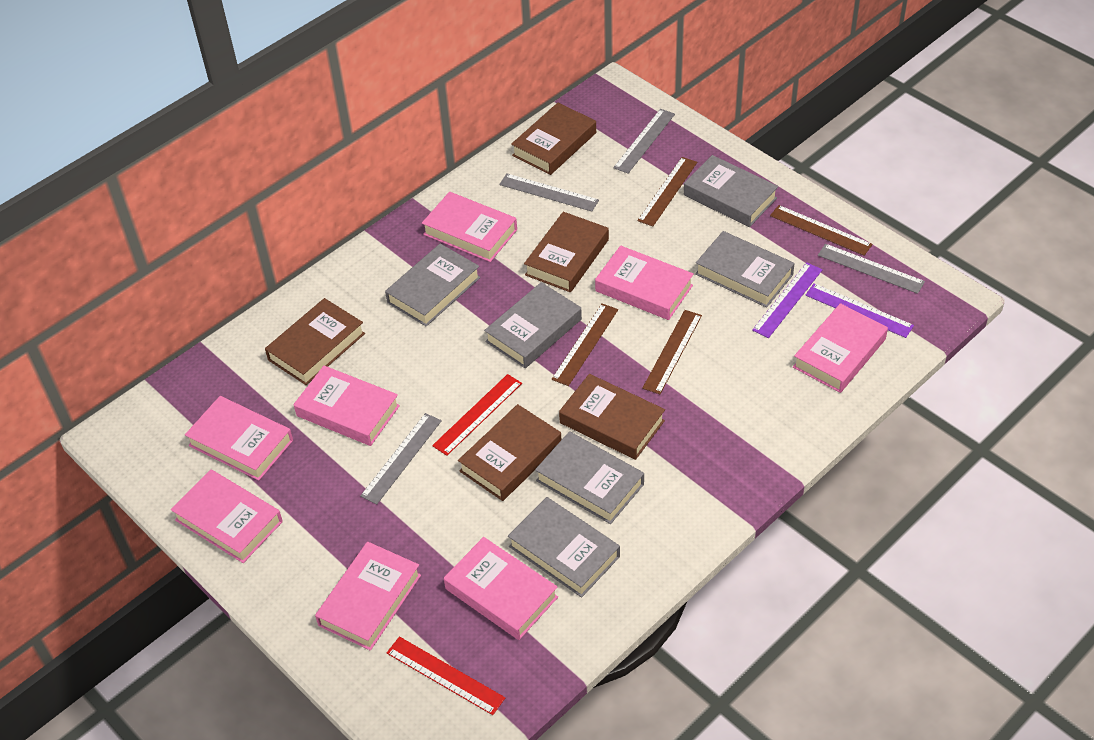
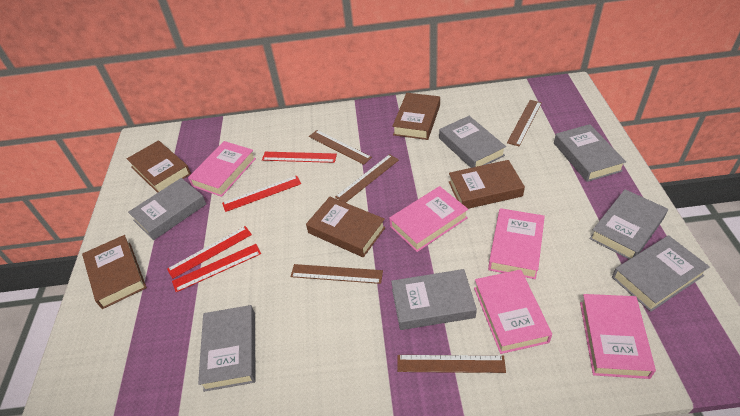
brown ruler: [552,304,618,386] [637,157,697,226] [642,310,702,394] [770,205,873,256] = 4 -> [290,264,383,284] [309,130,372,165] [335,154,399,203] [397,355,506,373] [507,100,542,146] = 5
grey book: [385,243,481,327] [484,282,582,368] [508,497,620,598] [535,431,644,524] [684,155,778,227] [695,231,795,308] = 6 -> [128,178,206,240] [198,305,255,392] [391,269,477,330] [439,116,506,168] [554,124,626,182] [590,189,668,259] [612,235,710,312] = 7
grey ruler: [360,413,442,504] [499,173,599,211] [613,109,675,173] [818,244,925,294] = 4 -> none = 0
pink book: [171,470,283,563] [185,396,293,481] [294,366,400,446] [315,542,421,651] [422,192,517,262] [444,537,558,640] [595,246,694,320] [793,303,888,393] = 8 -> [188,141,256,197] [389,186,468,252] [474,269,552,354] [488,208,545,279] [580,294,656,379] = 5
purple ruler: [752,262,823,338] [805,283,914,338] = 2 -> none = 0
red ruler: [387,637,505,715] [432,374,522,456] = 2 -> [167,226,252,279] [172,244,261,292] [222,176,301,212] [262,152,337,163] = 4

